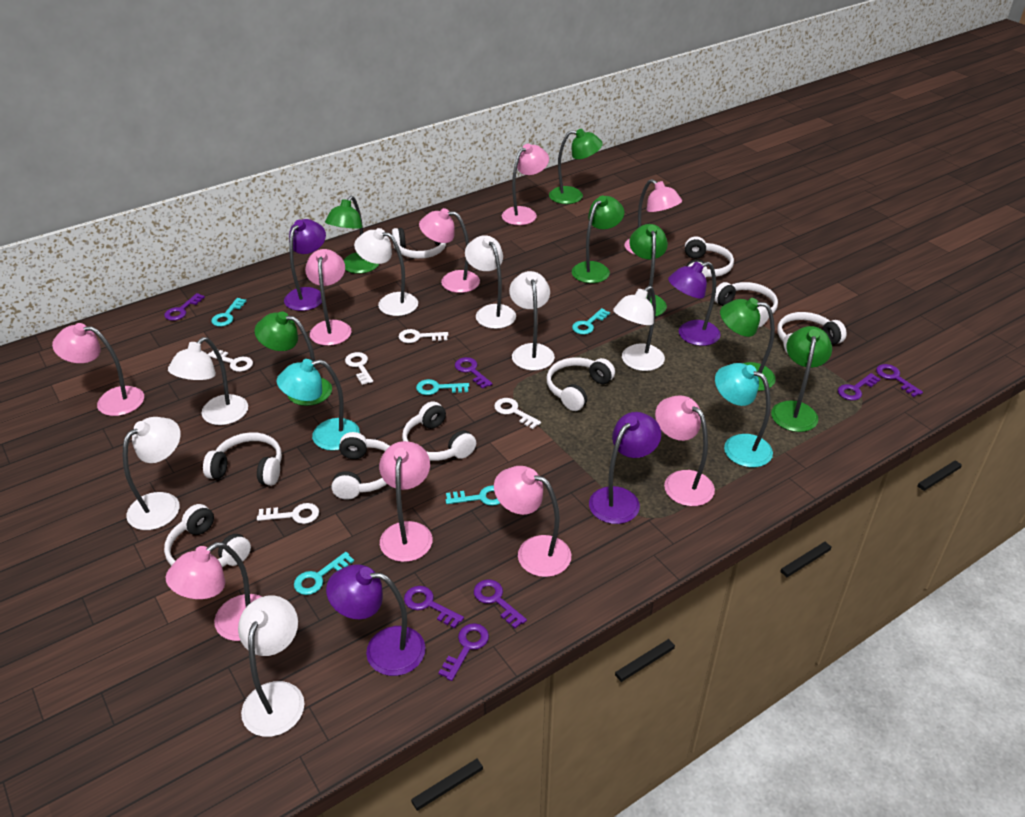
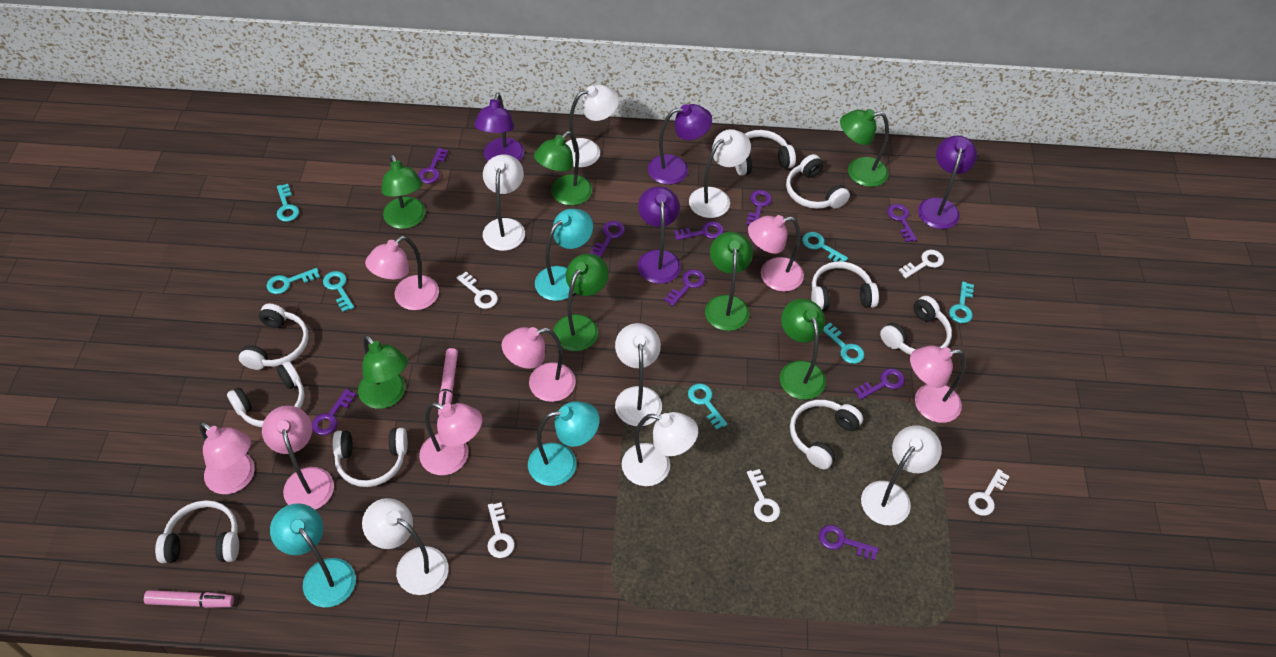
pink lamp: [52,323,144,416] [165,542,262,641] [305,249,351,346] [379,441,433,562] [419,208,480,293] [494,466,571,577] [502,144,549,225] [624,179,682,255] [655,395,715,506] = 9 -> [199,422,255,494] [262,406,334,510] [365,236,439,310] [419,403,482,475] [502,327,576,402] [748,215,804,292] [910,346,966,423] = 7
pink marker: none = 0 -> [144,590,234,608] [438,348,458,415] = 2
purple key: [164,293,205,321] [404,586,464,628] [438,623,489,681] [455,357,492,389] [474,579,527,628] [838,373,880,400] [876,364,923,397] = 7 -> [312,389,356,435] [418,148,448,184] [590,221,625,257] [664,269,705,306] [674,221,724,240] [746,190,772,225] [819,525,879,560] [854,368,905,400] [887,204,917,242] = 9
turquoise key: [211,298,246,327] [294,552,354,595] [416,379,469,395] [446,485,500,506] [572,308,610,335] = 5 -> [266,268,320,294] [277,184,299,222] [323,271,354,312] [688,384,728,430] [802,232,848,262] [823,323,864,364] [949,282,974,323] = 7
turquoise lamp: [277,359,360,451] [715,363,773,468] = 2 -> [270,503,356,607] [528,401,600,486] [535,209,593,301] = 3

